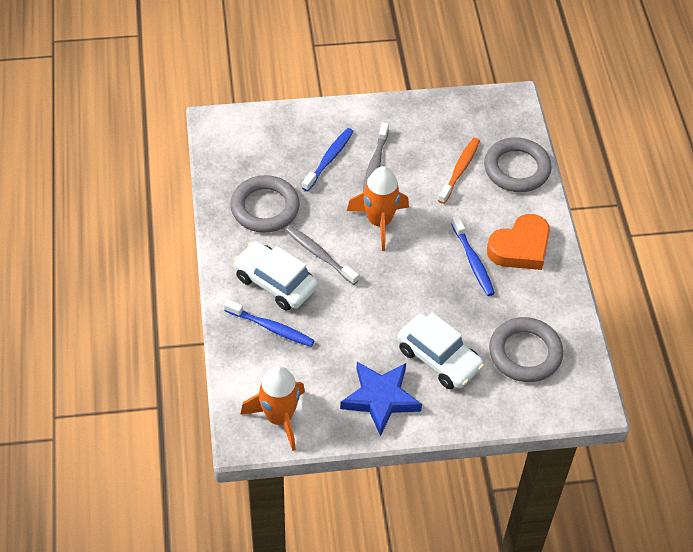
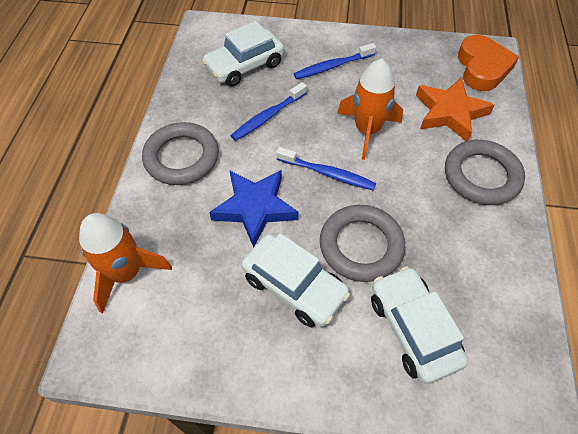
grey toothbrush: [286,226,359,285] [363,122,389,192] = 2 -> none = 0
orange star: none = 0 -> [416,78,494,141] = 1
orange toothbrush: [438,138,480,204] = 1 -> none = 0
white car: [233,241,318,311] [397,312,484,389] = 2 -> [202,21,284,87] [242,233,350,327] [371,266,468,384] = 3

